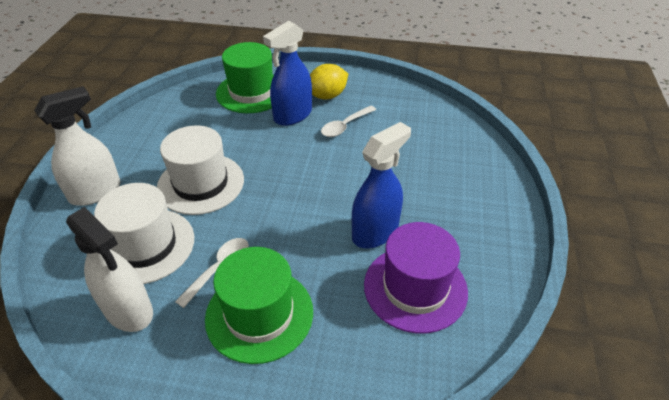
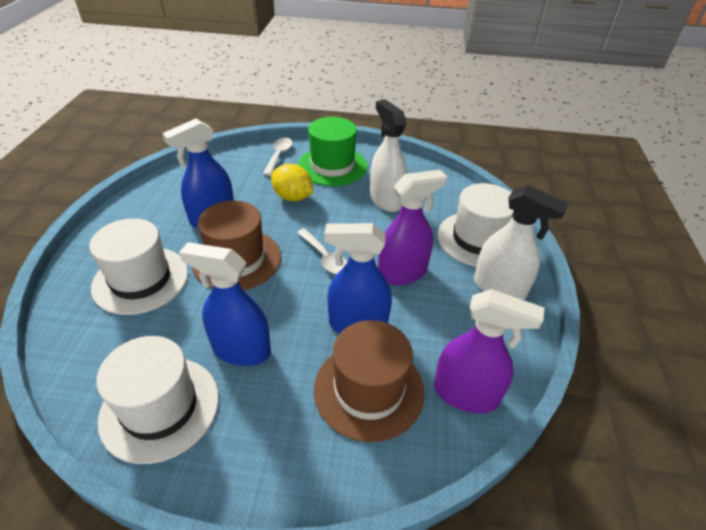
blue spray bottle: [263,21,312,126] [352,122,411,248] = 2 -> [162,119,234,228] [179,242,271,366] [324,223,392,333] = 3
brown hat: none = 0 -> [192,201,281,290] [314,320,425,442] = 2
green hat: [205,247,313,364] [216,42,274,113] = 2 -> [298,117,367,186] = 1
purple hat: [364,222,468,333] = 1 -> none = 0
purple spray bottle: none = 0 -> [378,170,447,285] [434,289,544,413] = 2
white hat: [94,183,194,284] [157,125,244,215] = 2 -> [89,218,188,315] [96,336,219,464] [437,183,514,267] = 3

